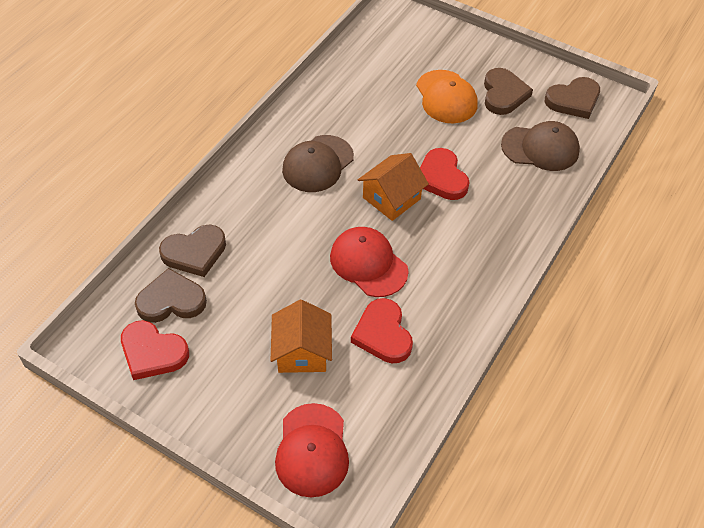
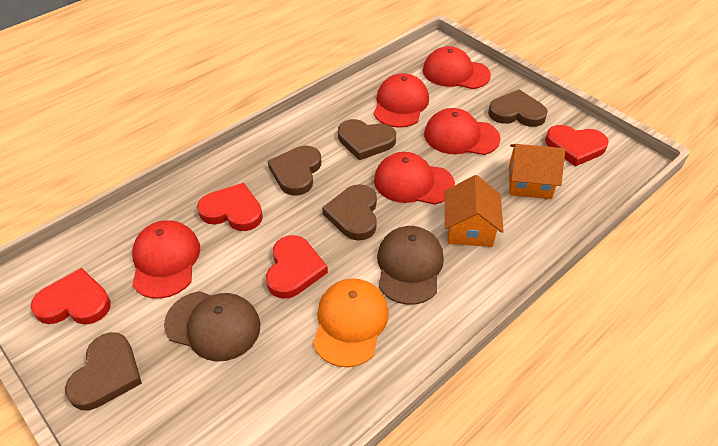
brown heart: [135,268,207,323] [159,225,226,277] [484,68,533,115] [545,77,600,119] = 4 -> [65,332,142,411] [268,146,321,196] [322,184,377,241] [338,119,396,160] [488,89,548,127] = 5
red cap: [275,403,349,497] [330,227,408,297] = 2 -> [132,220,200,299] [373,73,429,128] [374,152,455,205] [423,46,491,89] [424,108,500,155] = 5
red heart: [121,320,189,380] [351,298,413,363] [420,148,470,200] = 3 -> [31,268,111,325] [197,183,263,231] [266,235,328,299] [545,125,609,167] = 4

